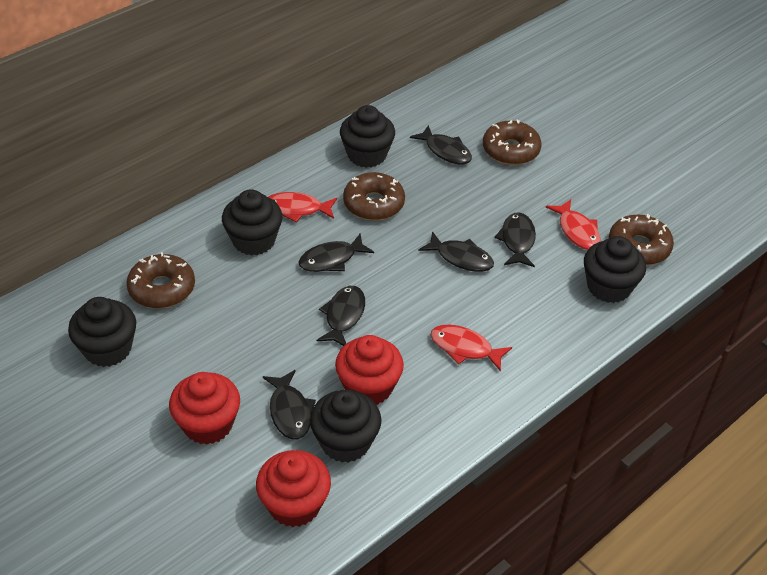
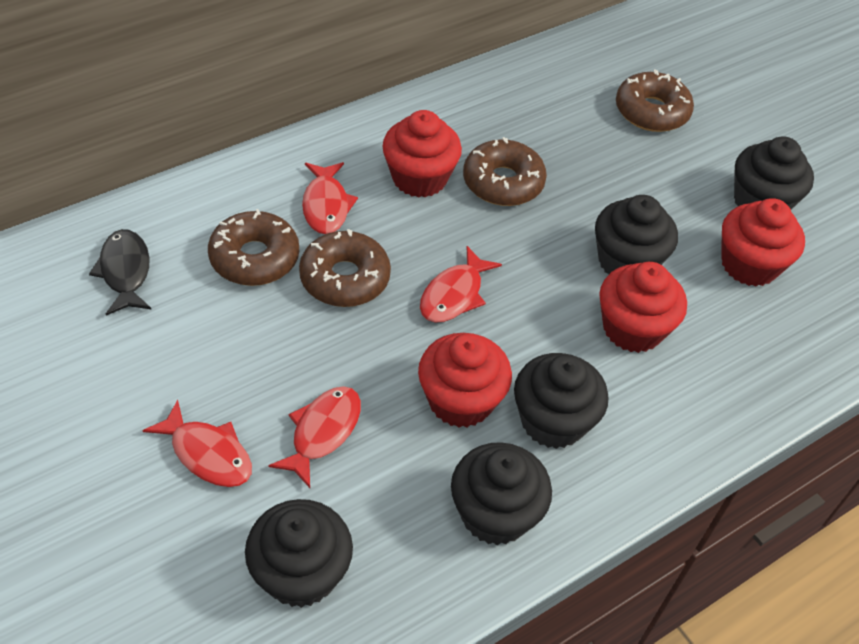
black fish: [263,370,316,439] [298,234,374,272] [316,286,365,346] [410,125,472,165] [419,231,494,272] [494,212,536,267] = 6 -> [89,229,152,315] = 1
red cupcake: [169,372,240,445] [256,450,331,527] [335,335,404,405] = 3 -> [382,110,462,198] [418,333,512,428] [599,262,687,353] [721,198,805,286] = 4
red fish: [268,192,337,222] [431,325,512,372] [546,199,601,250] = 3 -> [142,400,252,487] [268,386,361,488] [302,162,358,234] [420,246,502,323] = 4

